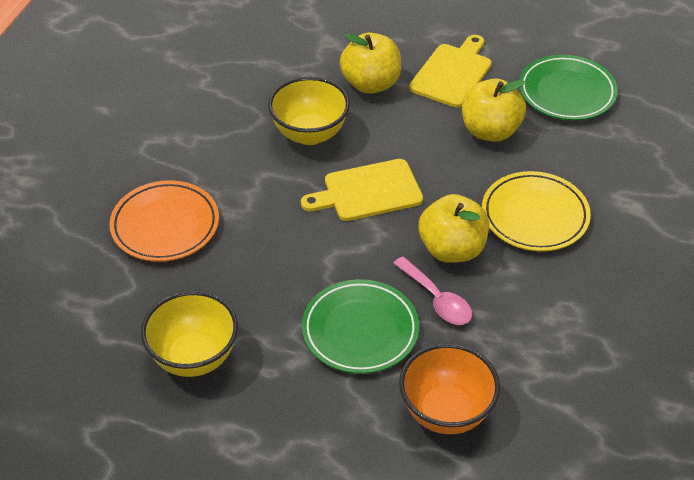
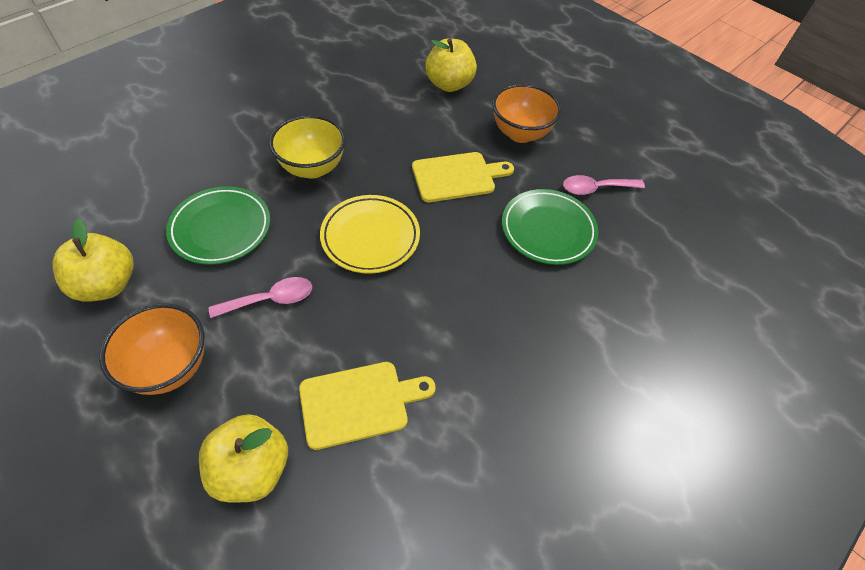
orange bowl: [399,343,500,434] = 1 -> [99,303,205,395] [492,84,562,143] = 2
orange plate: [109,180,219,262] = 1 -> none = 0
pink spoon: [393,257,472,325] = 1 -> [209,277,312,318] [563,175,645,195] = 2
yellow bowl: [141,291,238,377] [268,77,350,145] = 2 -> [269,115,346,179] = 1

